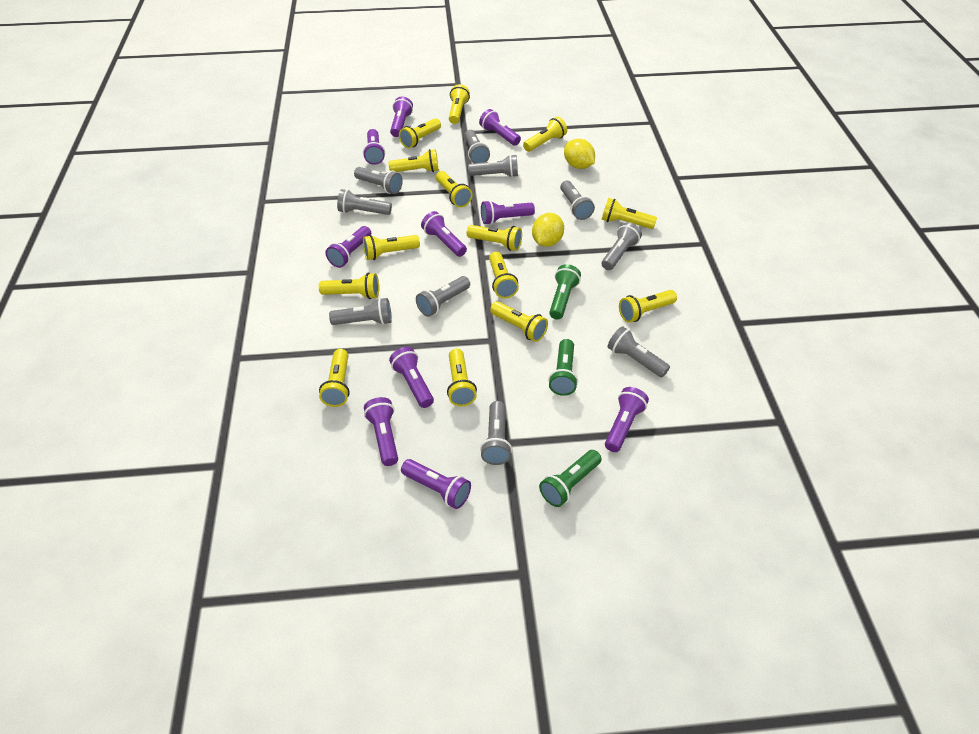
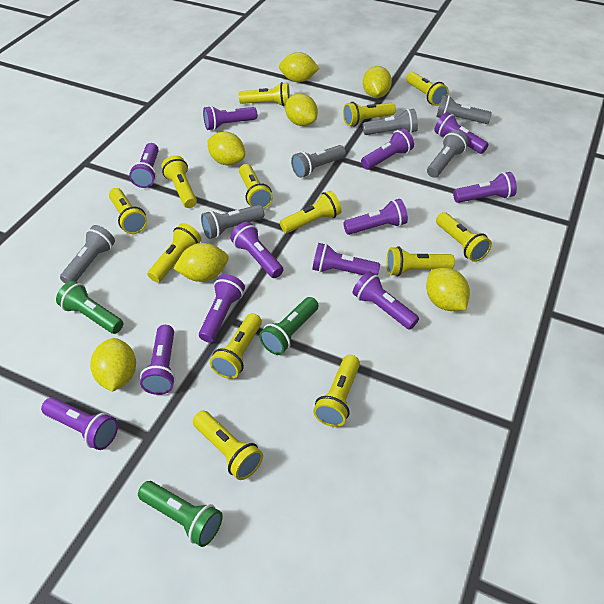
grey flashlight: [329,298,392,325] [337,189,392,215] [354,167,403,194] [416,276,470,317] [464,130,490,163] [468,154,518,178] [480,401,512,465] [560,181,595,220] [602,222,642,270] [608,326,670,377] = 10 -> [60,225,115,284] [201,205,264,239] [291,145,346,178] [363,109,418,135] [427,130,468,178] [436,95,492,124] = 6
purple flashlight: [326,226,371,268] [363,129,385,165] [364,397,398,466] [389,347,434,408] [390,96,413,137] [401,459,471,509] [421,211,467,257] [479,109,521,146] [481,200,535,225] [605,387,649,452] = 10 -> [41,397,118,450] [129,143,159,188] [140,325,176,395] [199,274,245,343] [203,106,257,130] [230,222,283,278] [312,243,380,275] [343,199,408,235] [353,271,419,330] [361,129,414,170] [434,112,489,154] [453,172,517,203] = 12
yellow flashlight: [319,273,379,299] [319,349,350,407] [363,235,420,260] [388,149,439,172] [399,118,441,148] [436,171,472,207] [447,349,477,406] [449,84,470,124] [467,225,522,251] [489,251,519,298] [490,301,548,342] [523,117,567,152] [602,198,657,229] [619,290,677,323] = 14 -> [109,188,147,234] [148,223,202,283] [161,155,197,208] [193,411,263,480] [210,313,262,379] [239,82,290,106] [239,164,273,209] [280,191,342,233] [313,355,360,427] [343,102,396,126] [386,246,455,276] [406,72,449,106] [436,212,492,262] = 13
yellow lemon: [532,213,564,247] [564,139,595,169] = 2 -> [90,338,136,392] [173,243,229,282] [207,132,245,166] [279,52,320,82] [285,93,318,126] [363,66,392,98] [426,268,470,311] = 7

